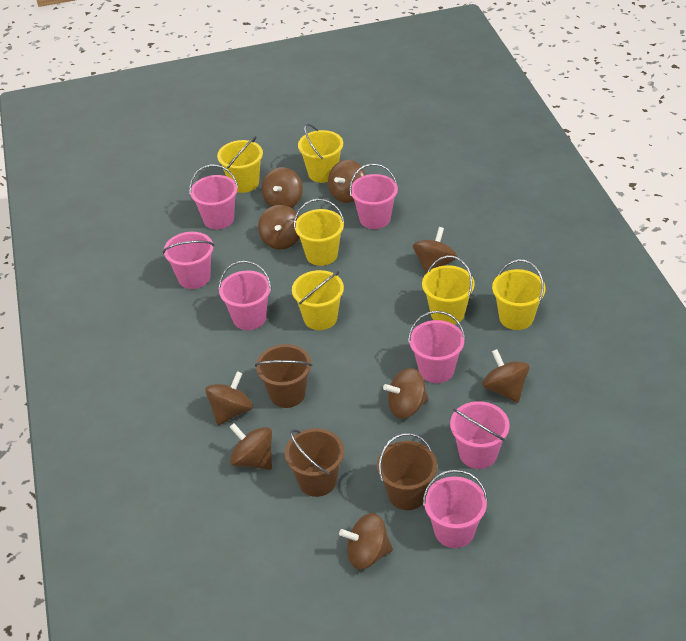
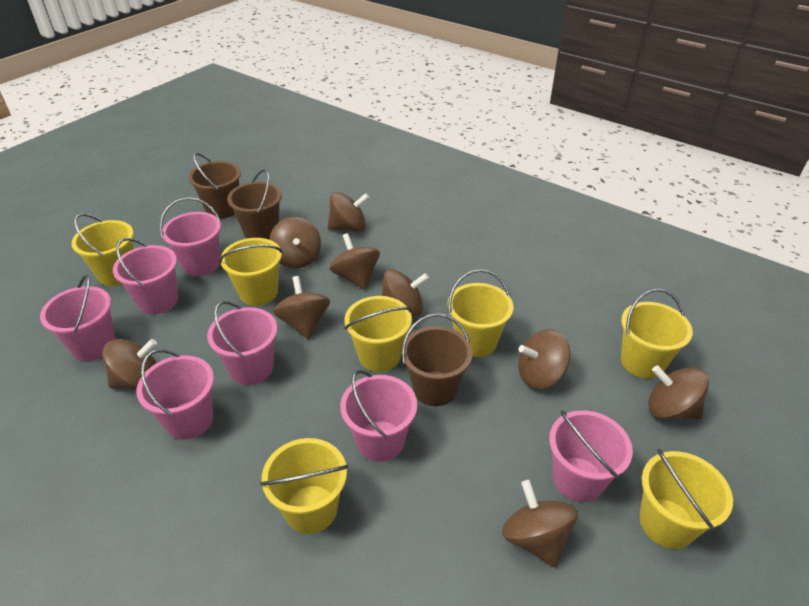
yellow bucket: [217,136,263,193] [292,270,344,330] [294,199,345,266] [298,124,343,183] [422,256,474,325] [492,259,546,330] = 6 -> [71,213,134,286] [219,238,283,306] [260,438,348,534] [344,296,412,372] [447,269,513,357] [621,289,693,379] [640,449,733,549] = 7

